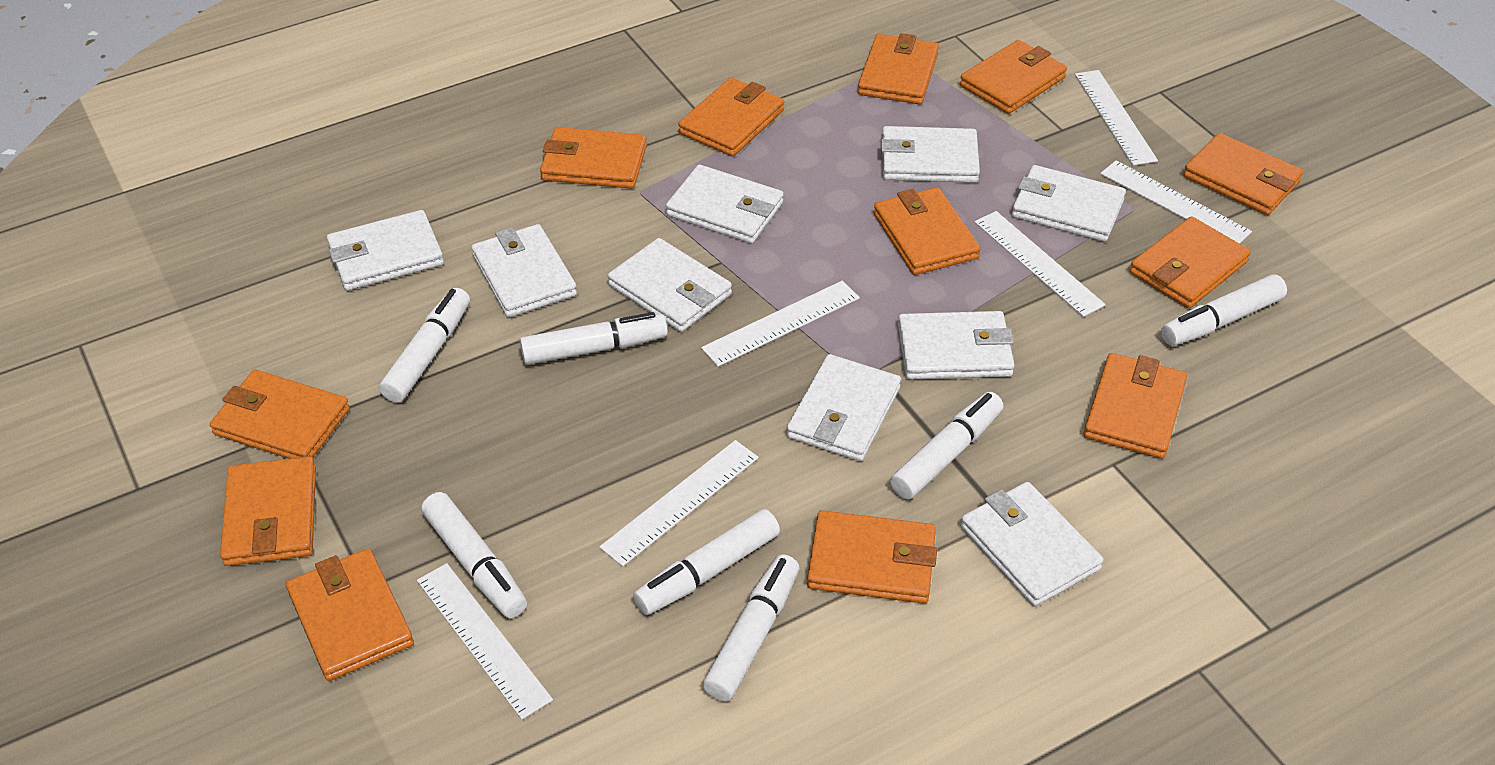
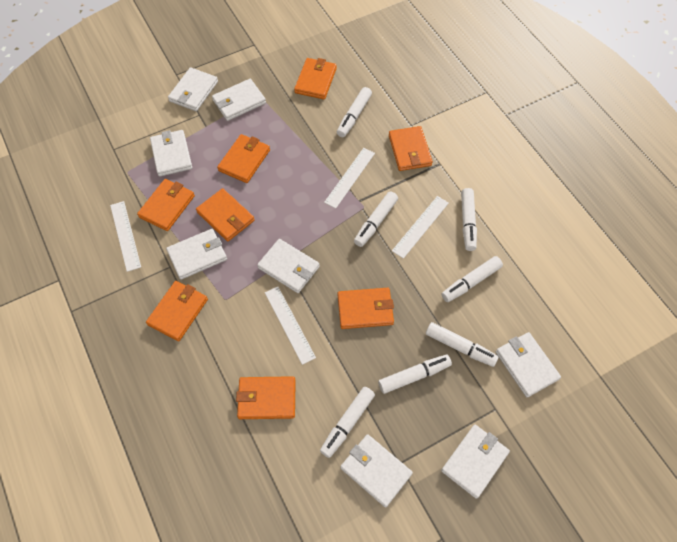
orange wallet: [210,370,350,459] [220,456,316,566] [286,549,414,681] [540,127,647,189] [678,77,784,157] [807,510,937,604] [858,33,939,105] [874,187,981,275] [960,40,1067,114] [1083,353,1187,459] [1130,216,1251,308] [1183,133,1303,215] = 12 -> [137,179,195,231] [146,281,208,341] [196,188,255,241] [217,134,270,183] [236,376,296,419] [294,58,337,99] [338,288,394,329] [389,126,433,171] = 8
white ruler: [417,563,553,720] [599,440,759,567] [701,281,860,367] [974,211,1106,317] [1075,70,1158,166] [1100,160,1252,244] = 6 -> [110,201,141,272] [265,287,316,365] [324,148,375,209] [392,196,449,259] = 4
white wallet: [327,210,444,291] [471,224,577,317] [608,238,732,332] [666,165,784,244] [787,354,901,461] [881,126,980,183] [898,311,1015,380] [961,482,1103,606] [1012,165,1126,242] = 9 -> [150,130,192,177] [166,229,227,280] [168,67,218,111] [212,79,266,121] [257,239,320,293] [341,434,413,507] [441,425,510,499] [496,332,561,397] = 8

